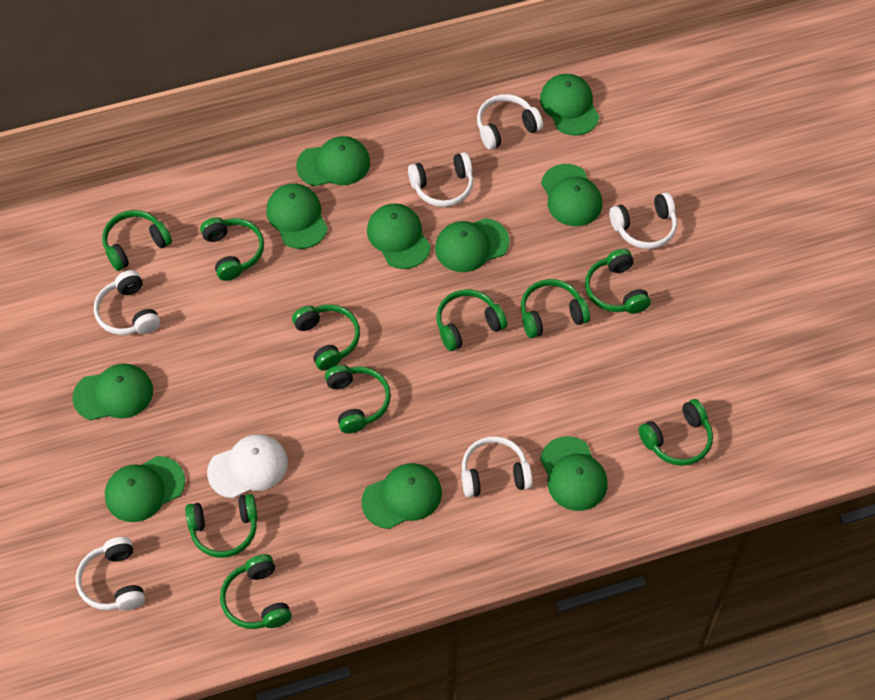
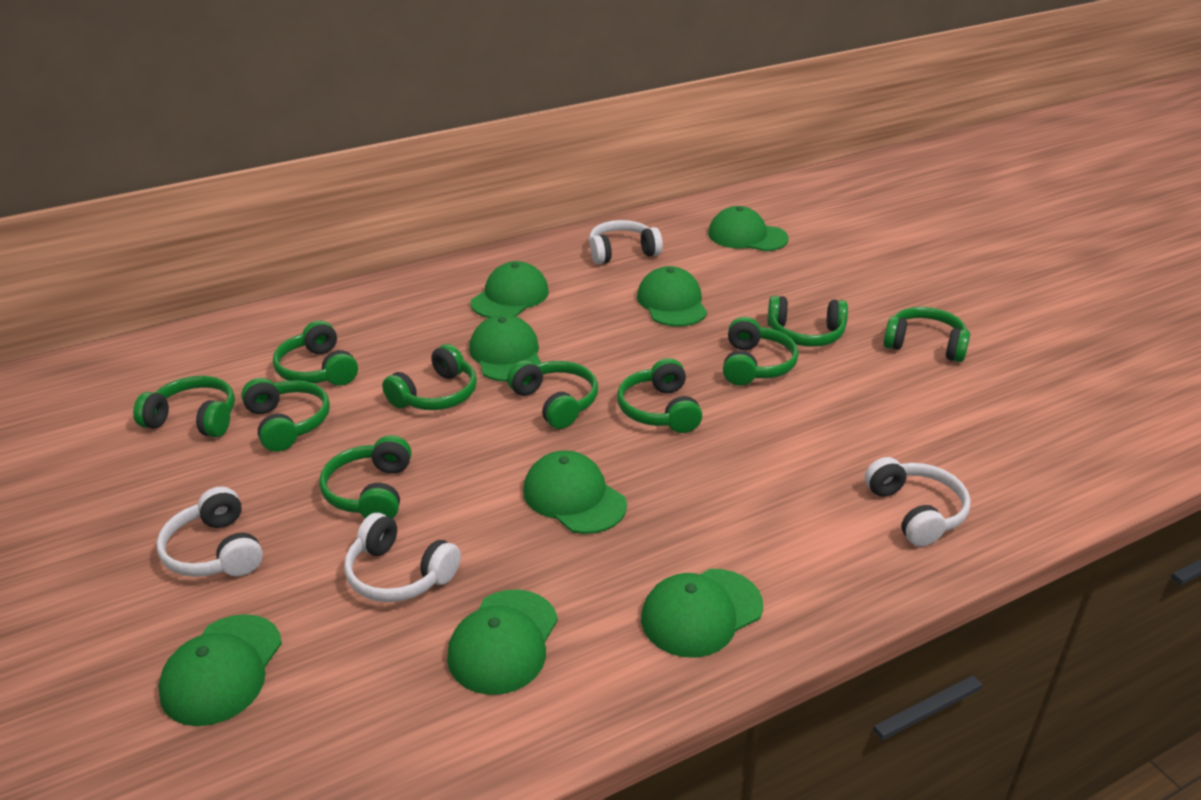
green cap: [72,363,153,420] [105,456,185,522] [266,184,328,249] [296,136,370,186] [362,463,442,529] [367,203,431,269] [435,218,509,272] [540,74,600,136] [540,436,607,511] [541,164,602,226] = 10 -> [158,614,282,726] [447,589,558,695] [469,315,541,382] [471,261,549,318] [523,450,627,534] [637,266,707,327] [641,569,763,658] [708,206,789,251] = 8
white cap: [207,434,288,498] = 1 -> none = 0
white headphones: [75,537,145,610] [94,270,160,335] [408,152,473,207] [461,436,533,498] [477,94,543,150] [609,192,677,249] = 6 -> [156,487,263,577] [344,513,461,602] [589,220,663,264] [865,457,971,547] = 4

